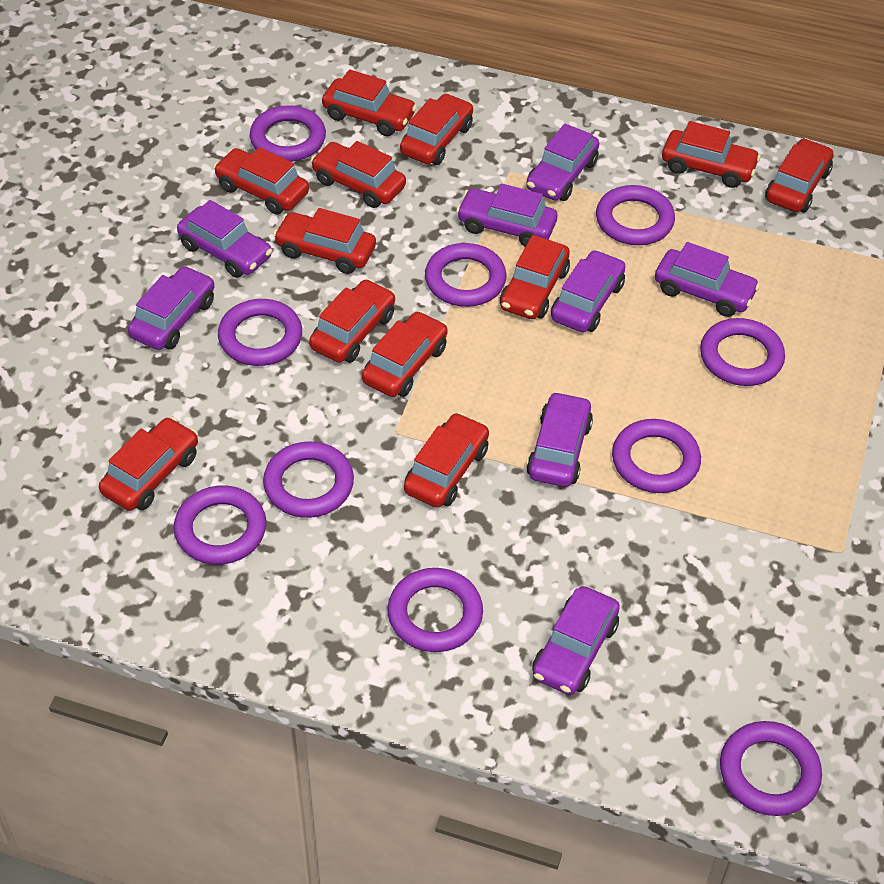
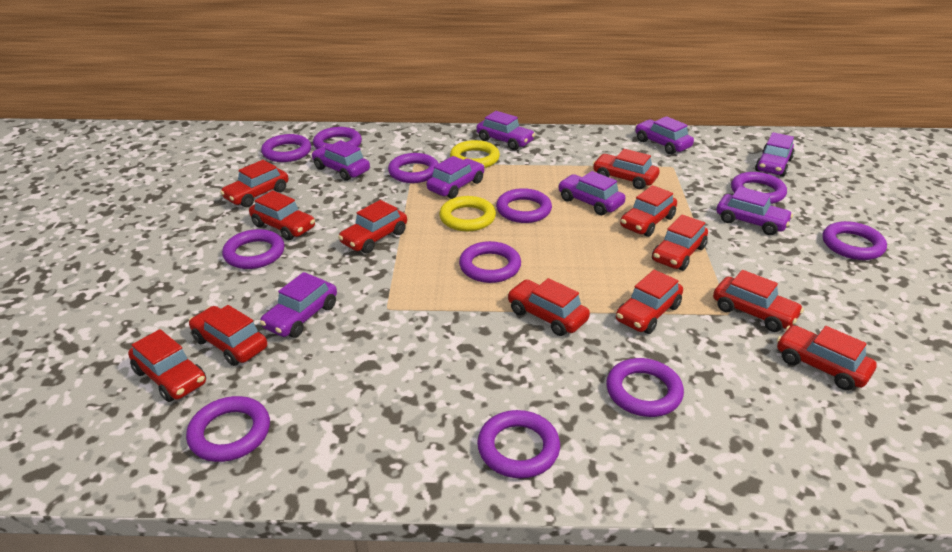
purple ring: [174,486,266,565] [218,299,302,366] [250,105,326,162] [263,441,354,518] [387,568,483,652] [425,243,507,307] [596,185,675,245] [612,419,701,493] [700,318,785,386] [720,721,822,816] = 10 -> [186,396,270,462] [222,229,285,269] [261,134,311,162] [313,127,362,149] [388,153,439,183] [459,241,521,283] [477,410,560,478] [496,188,552,223] [606,358,684,417] [731,172,787,204] [823,221,887,260] = 11
yellow ring: none = 0 -> [439,196,496,231] [450,140,500,168] = 2

